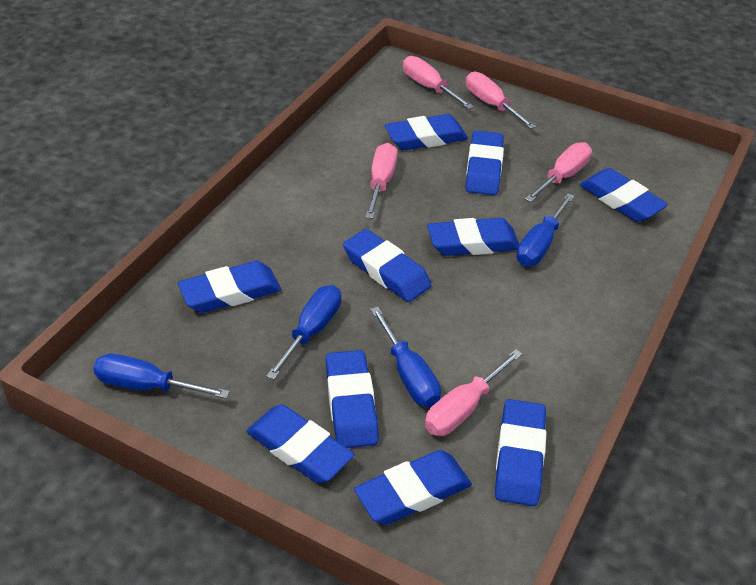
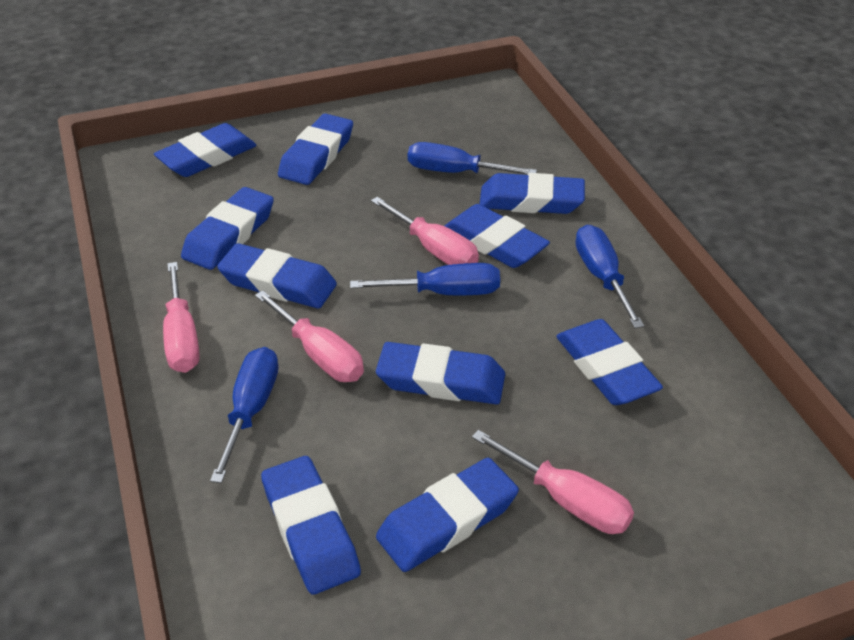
pink screwdriver: [365,143,397,219] [403,56,474,109] [425,349,522,436] [466,72,536,129] [525,142,592,202] = 5 -> [163,262,200,373] [255,291,364,382] [371,197,479,265] [472,430,634,534] = 4

